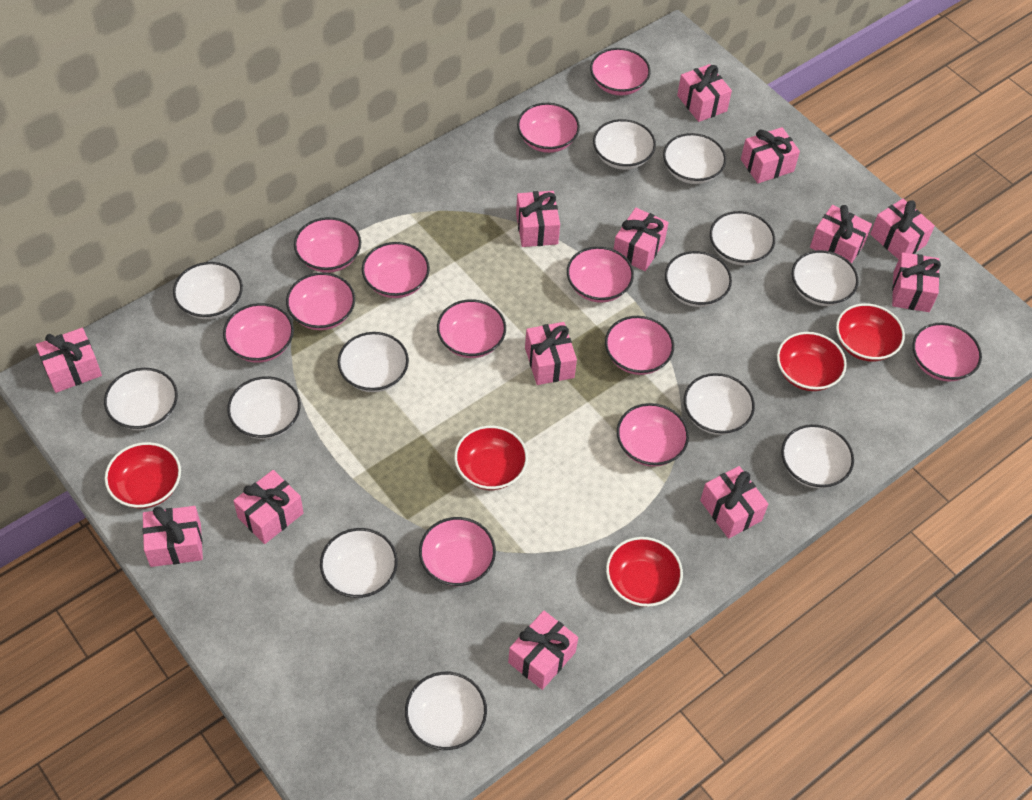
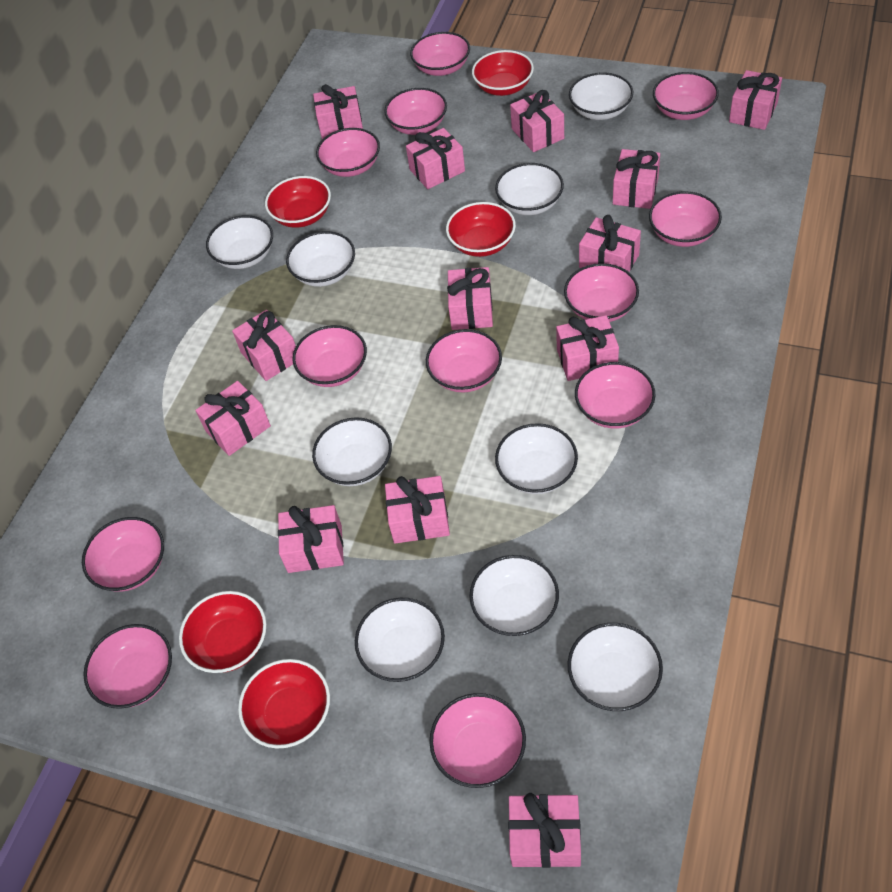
white bowl: [104,368,178,430] [173,262,243,319] [227,376,301,439] [320,528,398,598] [338,332,409,392] [405,672,487,750] [593,119,656,170] [663,133,726,184] [665,251,732,307] [684,373,755,435] [710,211,775,265] [781,424,854,488] [792,250,859,306] = 13 -> [206,215,273,269] [286,231,355,287] [312,417,392,486] [355,598,445,682] [469,555,559,636] [495,163,564,215] [495,423,578,494] [568,623,663,711] [569,73,633,120] = 9

